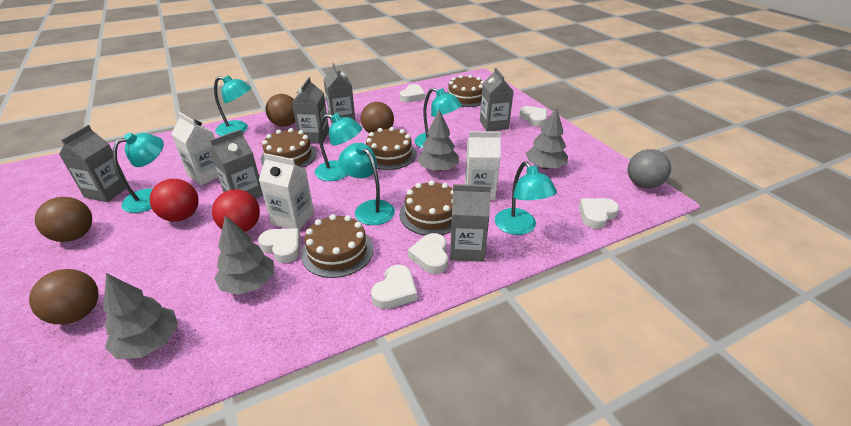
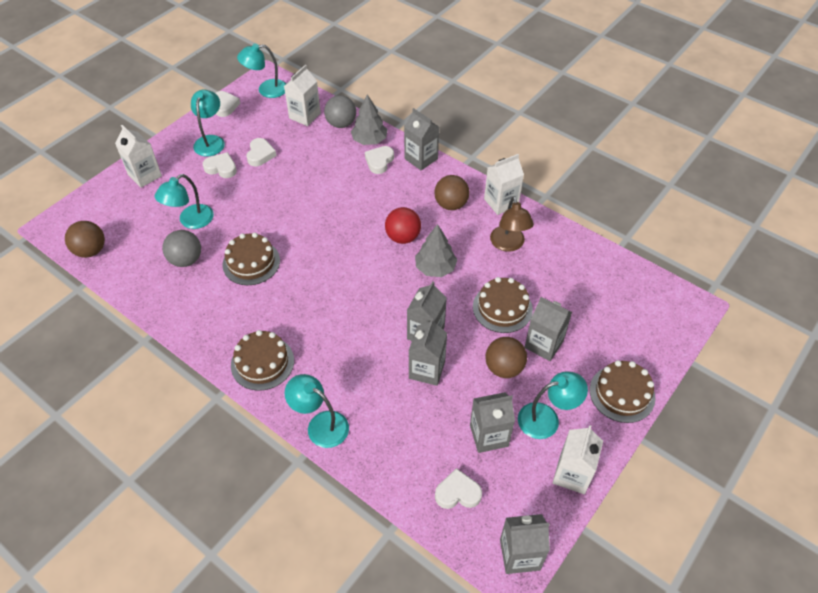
brown ball: [29,269,99,324] [35,197,92,242] [265,94,295,127] [361,102,394,133] = 4 -> [65,221,105,258] [434,175,470,210] [486,337,527,378] = 3
brown cake: [261,128,317,168] [301,214,373,278] [366,127,417,170] [399,180,453,235] [446,75,484,107] = 5 -> [222,233,280,285] [231,330,294,391] [473,277,533,333] [590,360,656,423] = 4
brown lamp: none = 0 -> [490,196,534,252] = 1
grey ball: [628,149,671,188] = 1 -> [162,230,201,267] [324,95,356,128] = 2
grey tree: [103,273,178,359] [214,216,274,295] [417,109,459,172] [526,107,568,169] = 4 -> [351,94,388,145] [415,224,457,277] = 2
red ball: [150,179,199,222] [212,189,260,232] = 2 -> [385,207,421,244] = 1
turquoise lamp: [113,133,164,213] [214,75,251,136] [315,113,362,181] [339,143,395,225] [415,88,462,148] [495,161,557,235] = 6 -> [154,174,214,229] [191,90,225,156] [237,43,286,98] [284,374,349,448] [518,372,588,439] = 5
white carton: [171,112,218,185] [259,153,314,230] [465,131,501,200] = 3 -> [115,125,162,188] [284,65,321,126] [484,154,524,215] [553,425,603,494] = 4
white heart: [258,228,300,263] [371,265,417,309] [400,84,425,102] [408,233,448,274] [519,106,547,127] [579,198,619,229] = 6 -> [203,152,237,178] [215,91,240,117] [247,138,277,167] [365,146,394,174] [435,468,482,509] = 5

